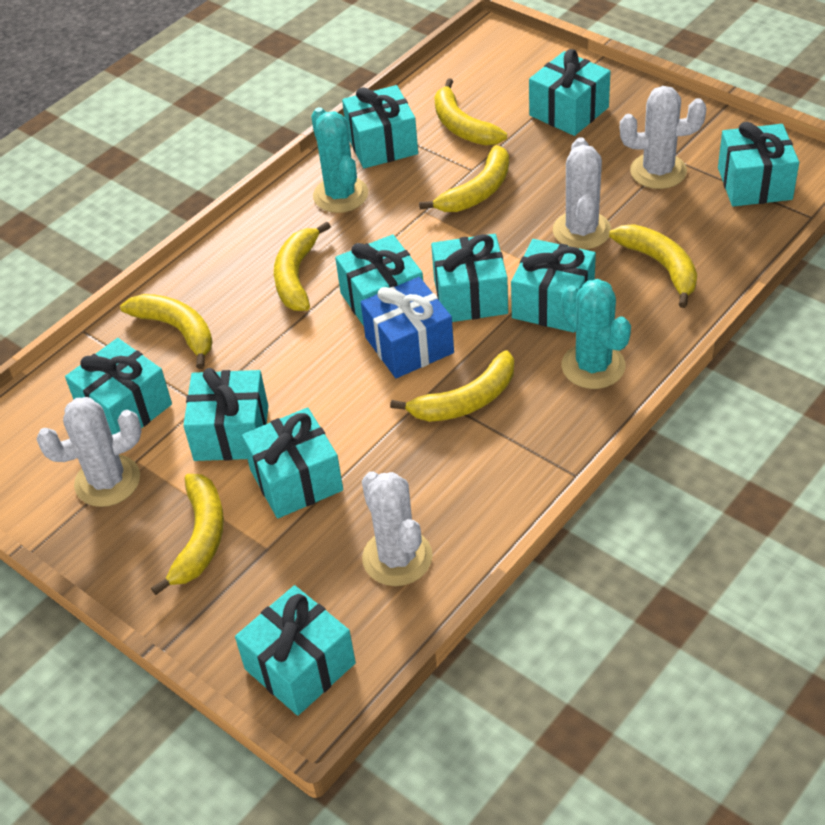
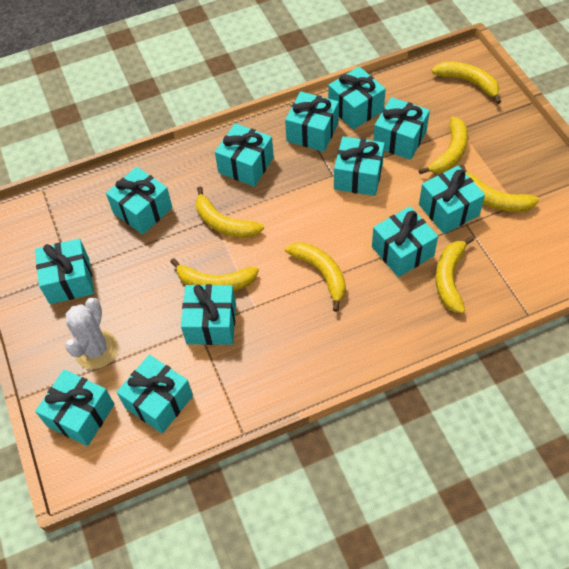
blue gift: [361,277,454,378] = 1 -> none = 0
turquoise cactus: [311,107,368,213] [562,279,631,389] = 2 -> none = 0
turquoise gift: [65,338,172,435] [183,368,268,461] [235,585,356,716] [242,407,343,518] [335,234,423,326] [342,85,418,168] [431,234,508,322] [511,239,596,333] [529,49,610,136] [718,122,799,206] = 10 -> [35,239,94,304] [35,369,114,446] [106,167,173,235] [117,355,193,434] [181,284,236,345] [215,123,274,187] [285,91,339,152] [328,67,386,129] [334,136,385,196] [372,206,438,277] [373,97,430,160] [419,166,485,234] = 12
white cactus: [36,397,142,507] [362,471,433,586] [553,137,611,250] [620,86,706,189] = 4 -> [65,297,118,369] = 1

